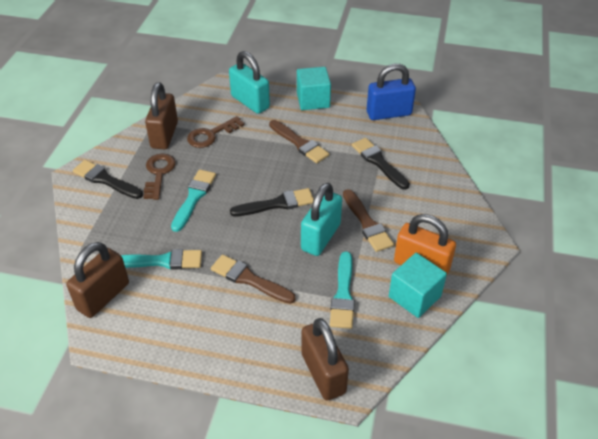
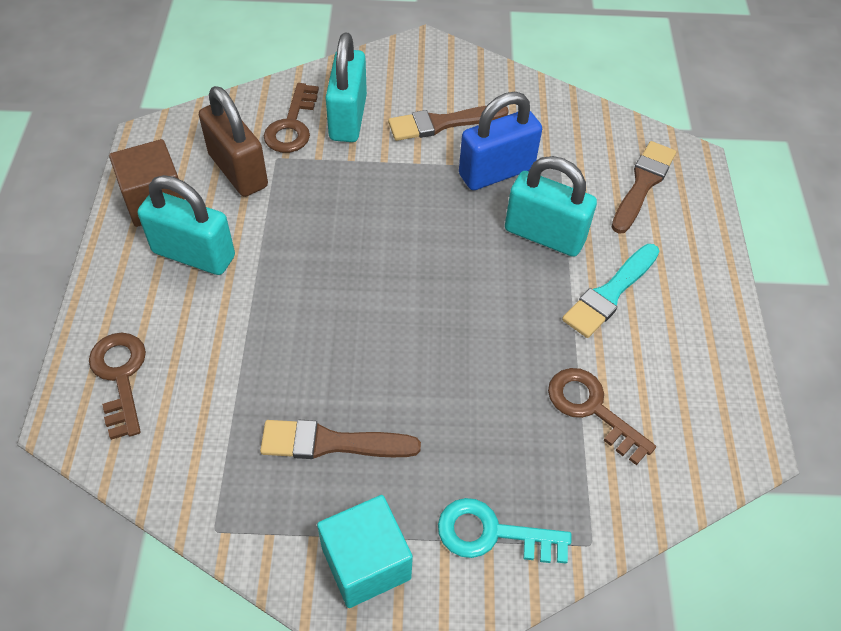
black brush: [73,160,143,199] [230,188,314,216] [352,138,410,190] = 3 -> none = 0
brown cube: none = 0 -> [109,139,185,227] = 1
brown key: [144,153,176,200] [187,116,244,148] = 2 -> [89,333,146,440] [264,83,319,153] [548,368,656,465] = 3
brown padlock: [66,242,129,318] [145,82,178,149] [301,318,349,401] = 3 -> [199,86,268,197] = 1
orange padlock: [394,214,456,274] = 1 -> none = 0
turquoise brush: [121,249,202,270] [171,169,216,232] [330,251,355,329] = 3 -> [562,244,660,338] = 1
turquoise cube: [297,67,331,110] [389,253,447,318] = 2 -> [317,495,413,608] = 1
turquoise key: none = 0 -> [438,498,571,564] = 1
turquoise padlock: [229,51,270,114] [301,183,342,256] = 2 -> [138,175,235,275] [325,33,367,142] [505,156,597,257] = 3

